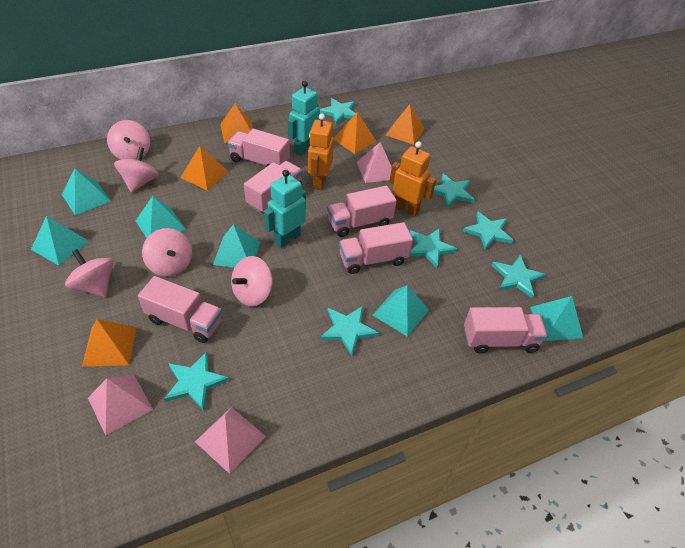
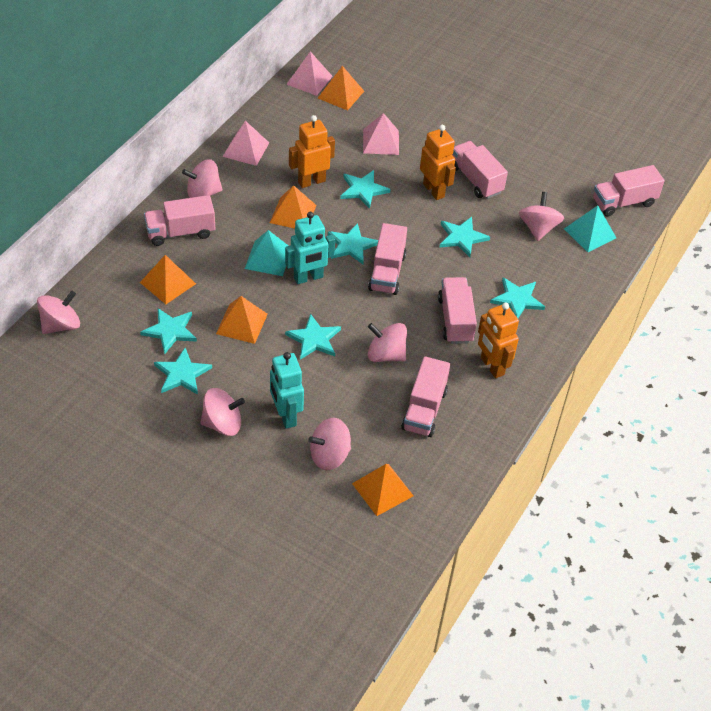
orange robot: [308,113,334,190] [389,141,436,217] = 2 -> [289,115,335,188] [420,125,456,200] [478,303,519,378] = 3
pink spinning top: [65,249,113,297] [107,120,150,160] [114,147,159,193] [142,228,192,277] [231,256,273,306] = 5 -> [37,291,80,334] [182,159,223,198] [200,388,245,436] [308,418,351,470] [368,323,407,362] [519,192,564,241] = 6
turquoise pyramid: [31,216,90,266] [62,168,111,215] [136,196,186,238] [213,224,260,268] [373,285,429,337] [530,296,584,341] = 6 -> [245,230,289,276] [564,205,616,252] = 2

